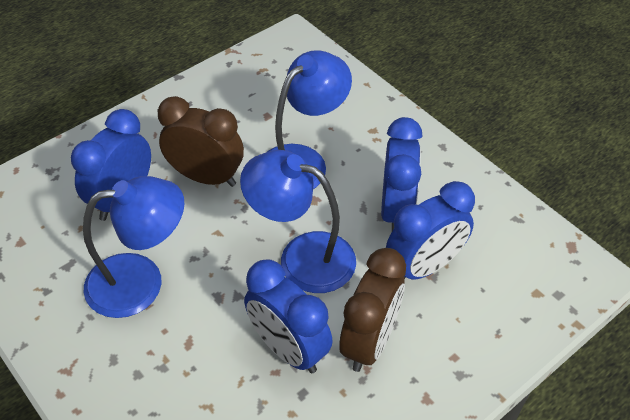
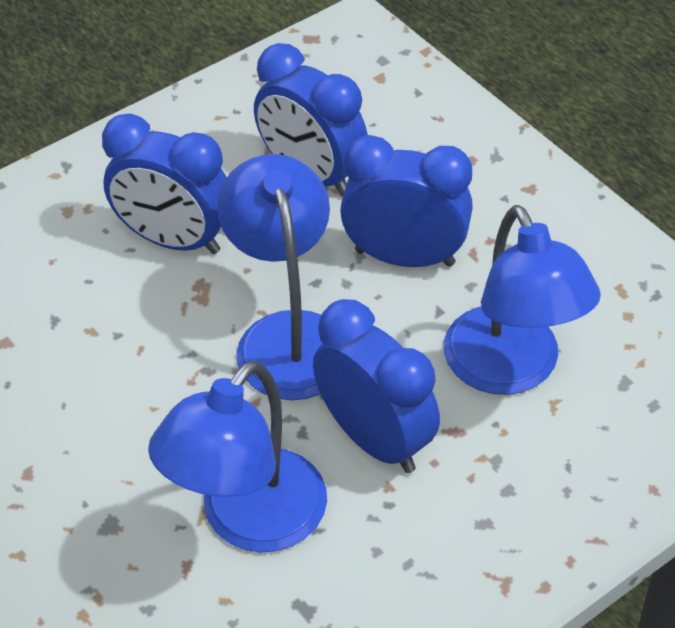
brown clock: [158,96,244,187] [340,248,406,372] = 2 -> none = 0

